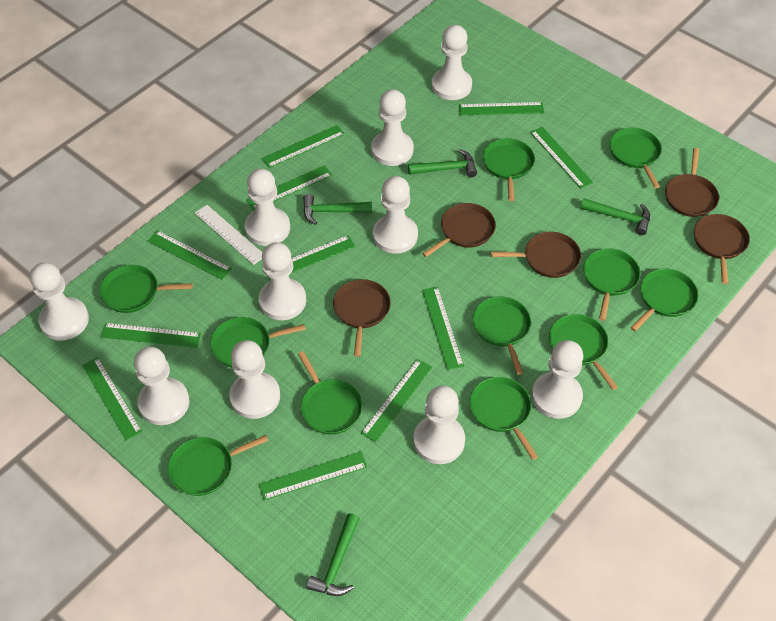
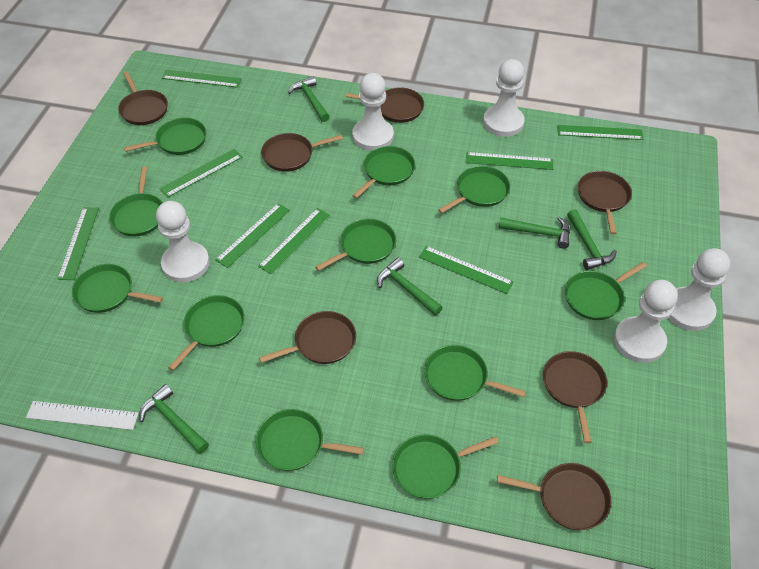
brown pan: [333,279,391,357] [422,203,496,257] [491,232,581,278] [665,148,719,217] [694,214,750,284] = 5 -> [118,72,168,125] [259,311,356,364] [261,133,343,172] [346,87,424,123] [497,463,611,530] [543,351,607,443] [578,171,632,234] = 7
green hammer: [303,194,372,225] [307,513,360,596] [408,149,477,177] [581,198,650,235] = 4 -> [139,384,209,454] [288,76,330,122] [377,258,443,316] [498,217,570,249] [567,209,617,270] = 5
green ruler: [82,357,142,440] [100,323,201,348] [147,230,232,280] [246,165,332,211] [259,452,367,500] [262,125,345,168] [268,235,355,280] [361,359,432,442] [422,287,464,370] [459,102,544,115] [530,127,593,188] = 11 -> [58,207,99,280] [159,149,242,198] [162,70,242,88] [215,203,290,268] [258,208,330,274] [419,246,514,294] [466,152,553,170] [557,125,644,140] = 8
white pawn: [30,262,89,341] [134,347,190,425] [229,340,280,419] [245,169,290,246] [259,242,306,320] [371,89,414,166] [373,176,418,254] [413,386,465,464] [432,25,472,100] [532,340,583,419] = 10 -> [156,201,210,283] [352,73,394,151] [483,59,525,137] [614,280,678,363] [668,248,730,331] = 5

